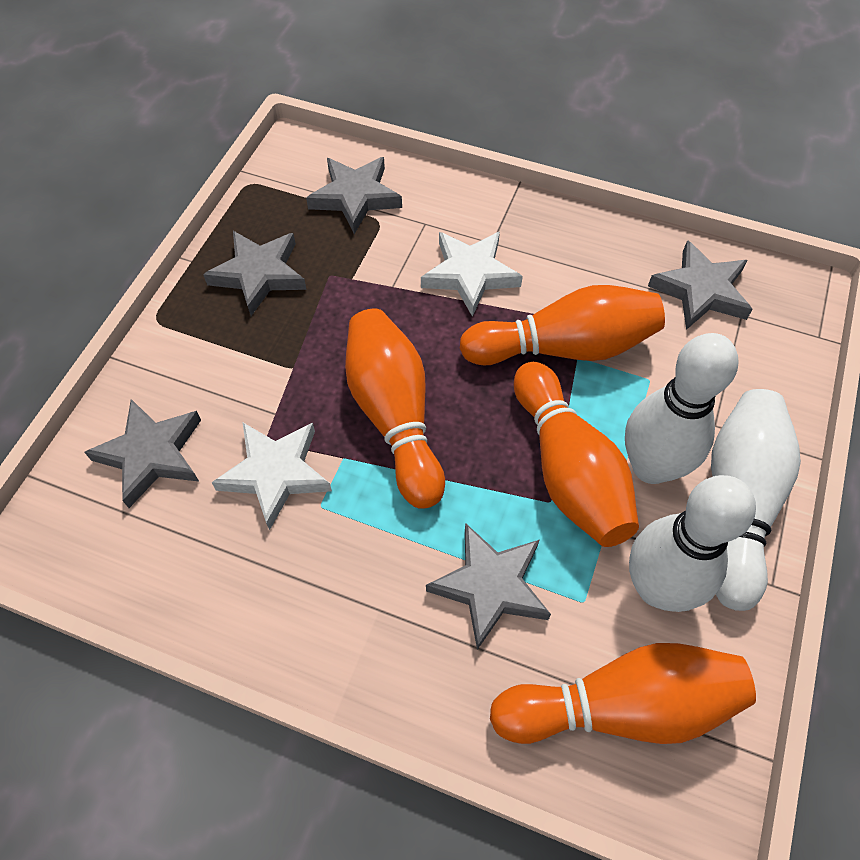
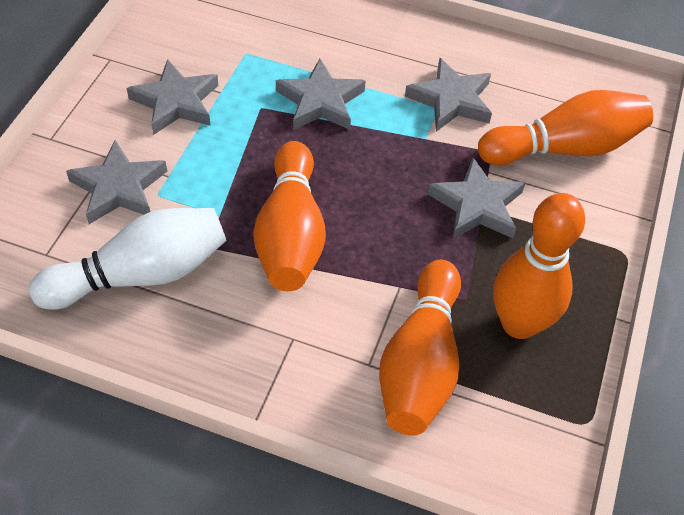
white bowling pin: [625,333,738,484] [629,475,756,612] [711,389,801,611] = 3 -> [29,208,227,310] = 1
white star: [211,422,332,530] [421,231,523,317] = 2 -> none = 0

